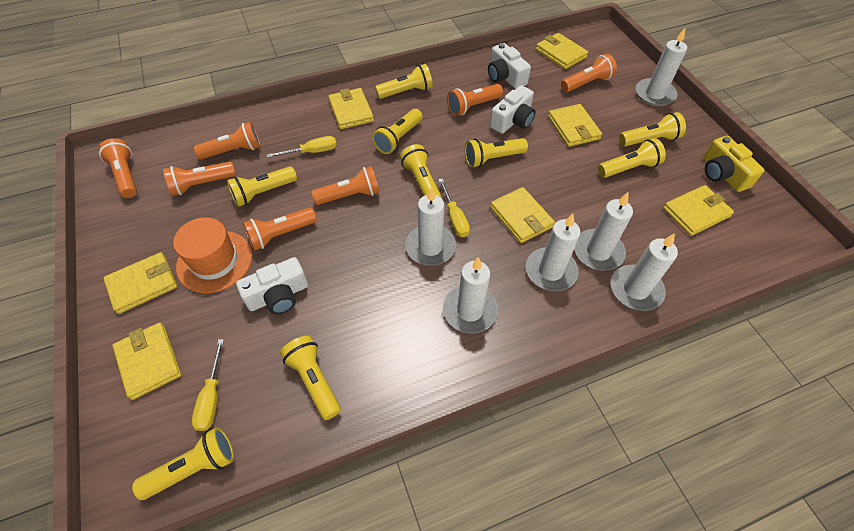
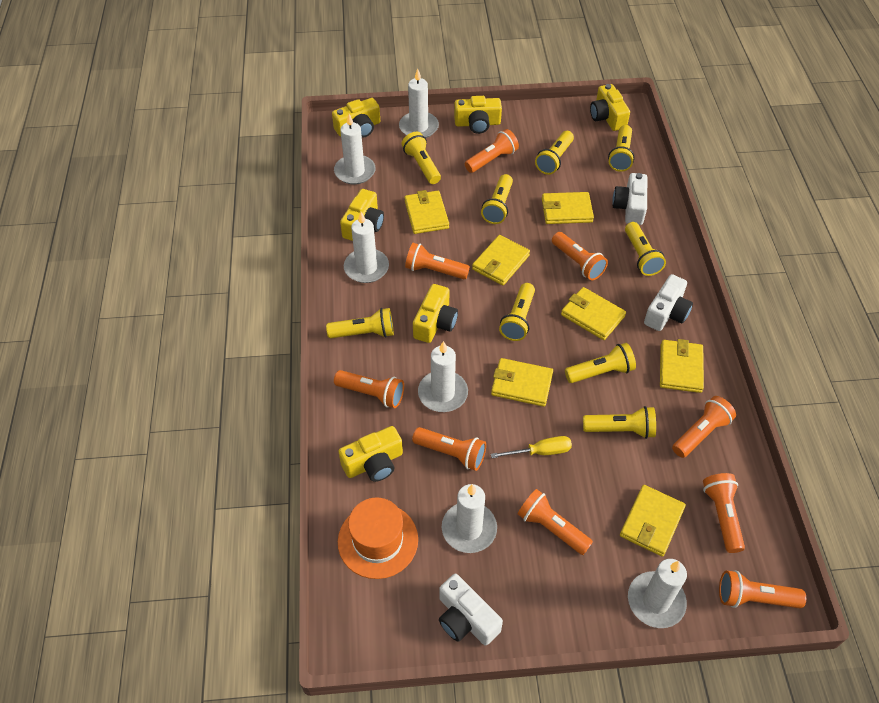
orange flashlight: [99,138,137,198] [163,162,236,196] [194,122,261,160] [243,207,317,251] [311,166,380,205] [447,84,503,116] [561,54,617,92] = 7 -> [334,370,404,408] [405,243,470,279] [412,427,486,471] [465,129,519,173] [518,489,593,555] [552,232,608,280] [672,396,736,458] [703,473,745,553] [719,570,806,608] = 9
yellow camera: [703,136,764,192] = 1 -> [332,98,380,138] [338,426,403,482] [340,189,384,241] [413,284,458,343] [454,96,502,134] [590,84,630,131] = 6
yellow screwdriver: [192,339,224,431] [267,136,337,158] [438,179,470,237] = 3 -> [491,436,572,458] = 1

